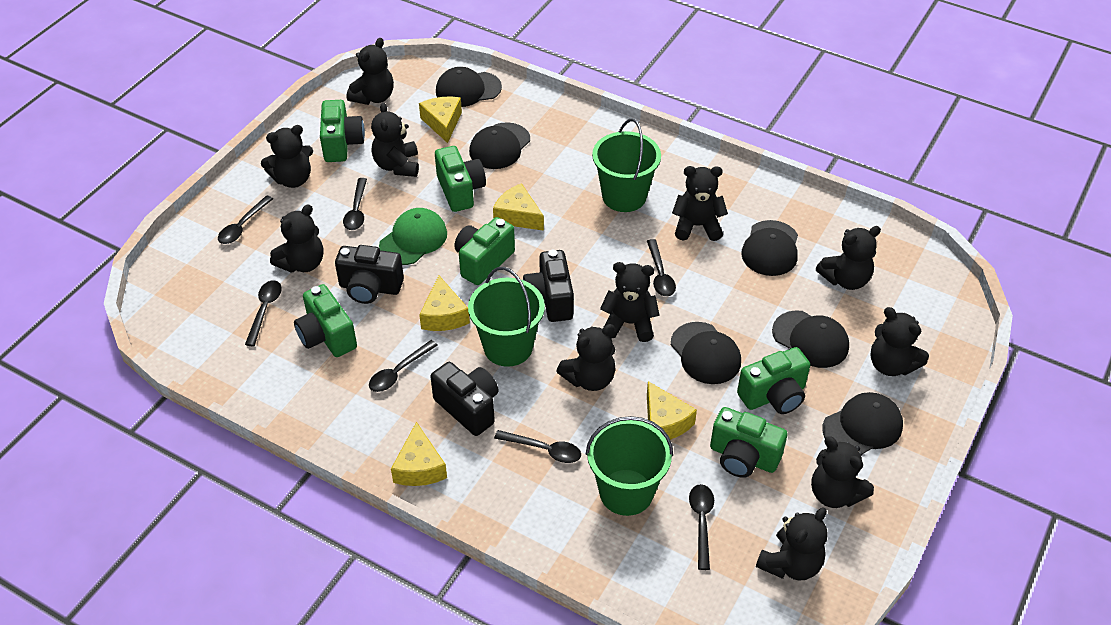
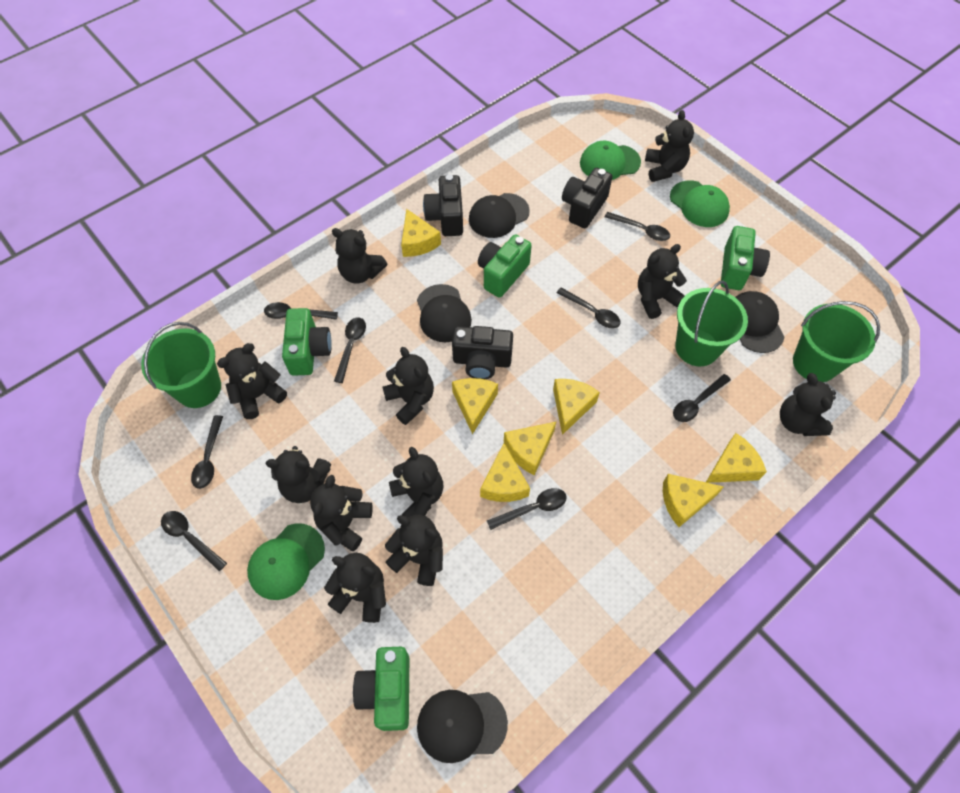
black cap: [436,67,502,107] [469,122,530,169] [671,322,741,384] [741,220,798,276] [772,310,849,368] [822,392,903,454] = 6 -> [417,284,472,342] [417,690,508,763] [469,193,530,238] [735,291,785,353] = 4
black spoon: [218,195,273,244] [245,280,282,346] [343,178,367,230] [369,340,438,392] [494,430,581,463] [647,239,676,296] [689,484,714,570] = 7 -> [161,511,227,571] [191,415,223,489] [264,302,338,320] [334,317,366,383] [487,488,567,530] [557,287,621,328] [605,212,670,241] [673,374,731,422] = 8
green camera: [294,284,357,357] [320,100,365,162] [435,146,486,212] [454,217,515,285] [710,407,788,478] [737,347,810,414] = 6 -> [282,308,332,376] [353,647,409,731] [478,234,532,298] [721,226,770,290] = 4
green cap: [379,208,447,265] = 1 -> [247,523,325,600] [580,141,641,180] [670,180,730,227] = 3
yellow cheese: [391,422,447,486] [419,97,462,143] [419,276,470,331] [493,183,544,231] [647,381,697,440] = 5 -> [401,209,441,257] [452,378,498,434] [480,443,530,502] [504,422,556,475] [553,379,600,435] [663,474,724,527] [706,433,767,483] = 7

